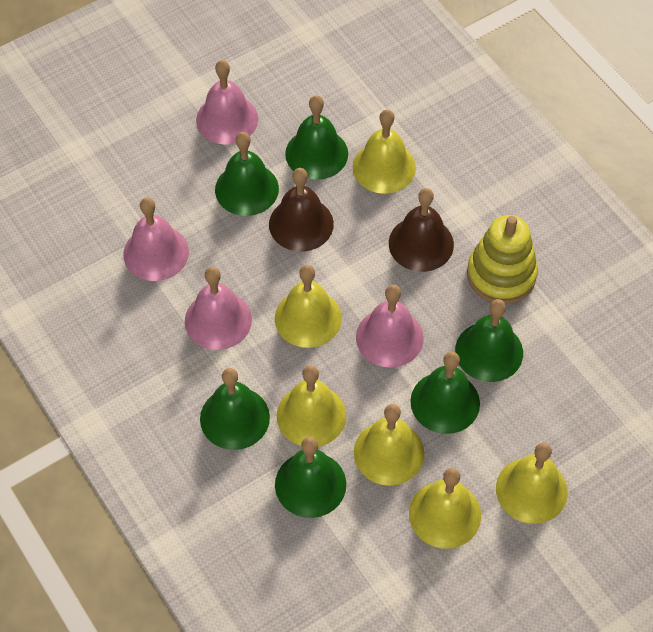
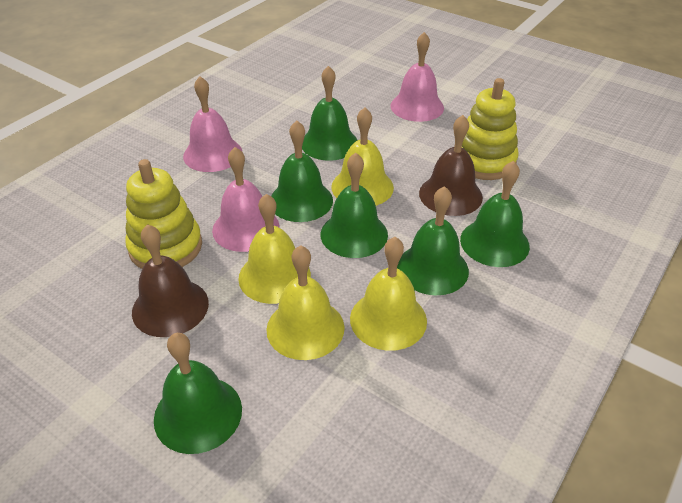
pink bell: [123,198,189,281] [185,267,252,350] [196,60,258,145] [356,285,424,368] = 4 -> [183,76,242,172] [212,147,280,252] [391,32,444,122] = 3
yellow bell: [275,265,342,348] [277,365,346,447] [352,109,416,194] [354,404,424,486] [409,468,481,549] [496,443,568,524] = 6 -> [238,194,311,304] [267,245,345,360] [331,107,394,206] [350,237,427,351] = 4
yellow stacking toy: [467,215,538,304] = 1 -> [125,159,202,269] [462,78,519,180] = 2

